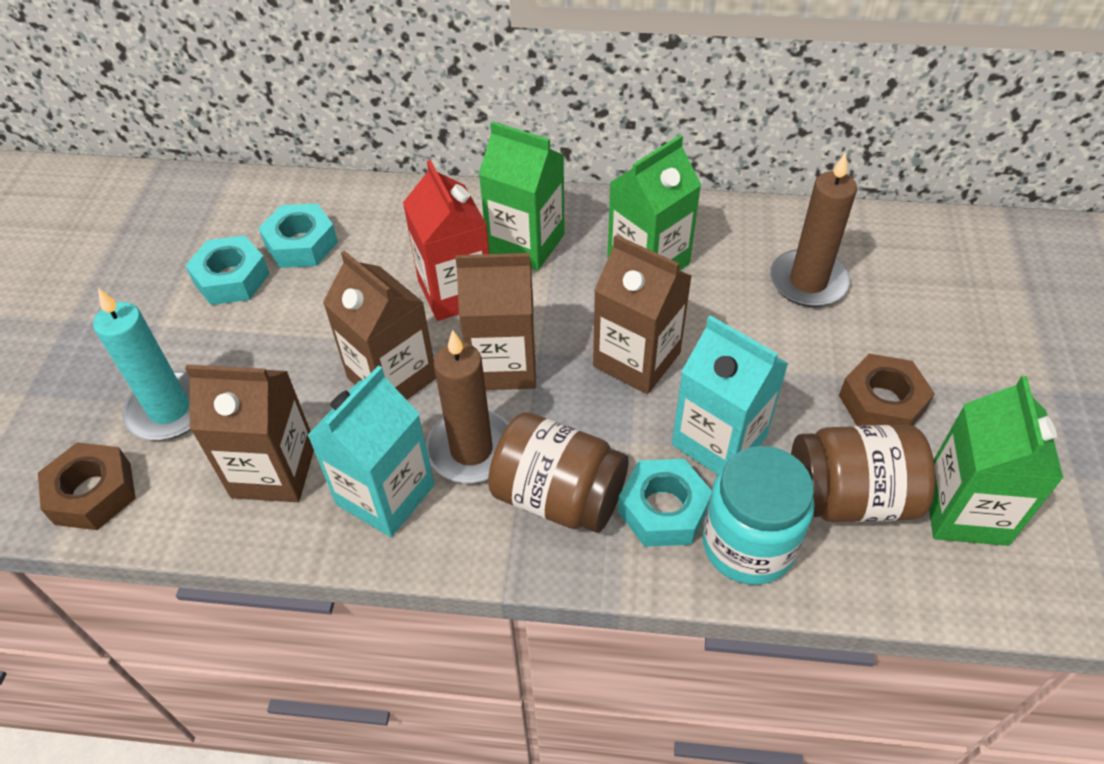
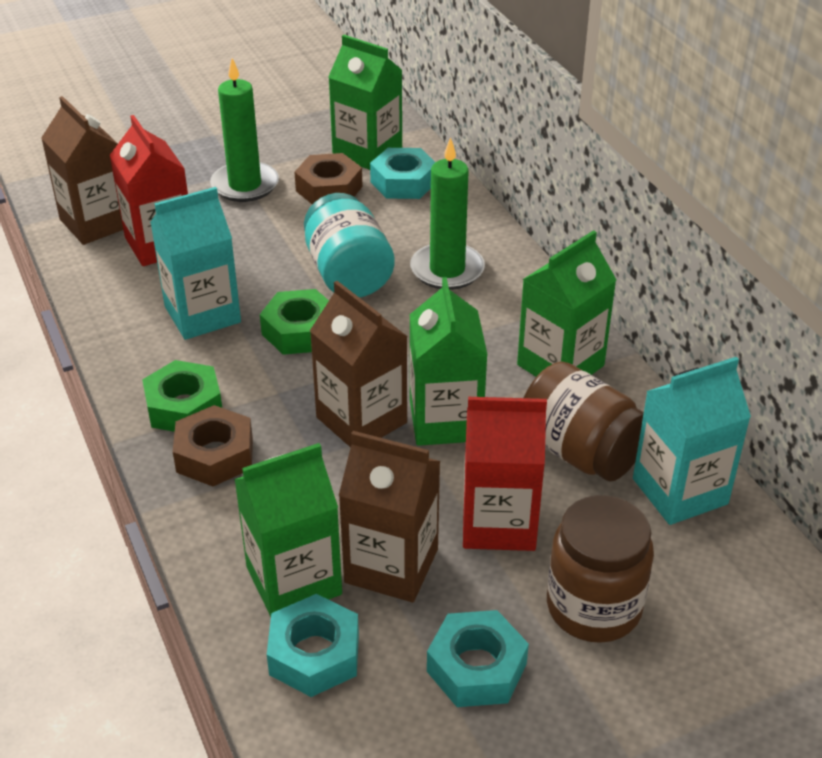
brown candle: [426,330,509,483] [770,152,857,307] = 2 -> none = 0
brown carton: [185,365,314,502] [323,250,436,400] [456,253,536,390] [593,235,692,394] = 4 -> [41,96,123,245] [310,281,408,448] [339,431,440,602] = 3
green candle: none = 0 -> [210,58,279,202] [410,137,485,290] = 2
green carton: [479,121,565,271] [607,135,701,270] [929,376,1064,546] = 3 -> [234,443,342,617] [328,35,402,170] [410,277,488,446] [517,230,616,377] = 4
green nut: none = 0 -> [142,360,222,432] [260,289,329,355] = 2
red carton: [403,160,489,321] = 1 -> [109,115,188,266] [463,397,547,551] = 2
turquoise candle: [93,288,191,440] = 1 -> none = 0

